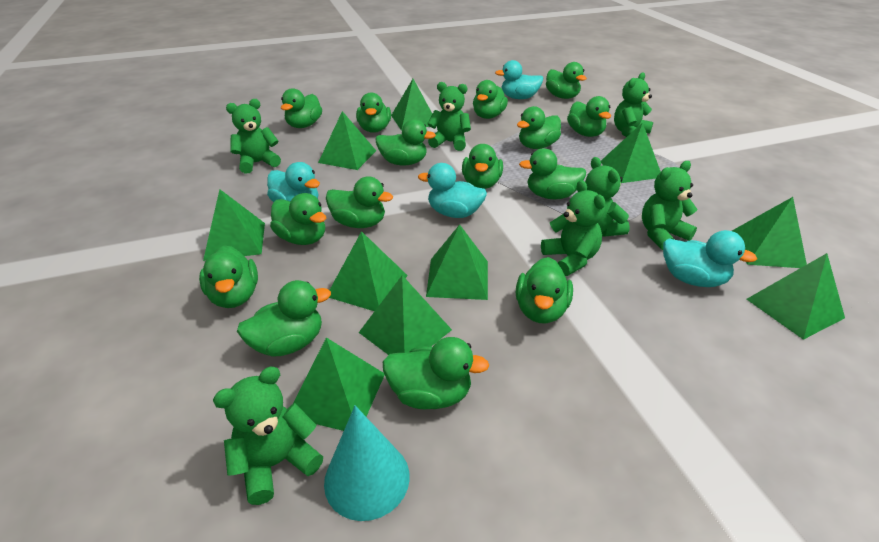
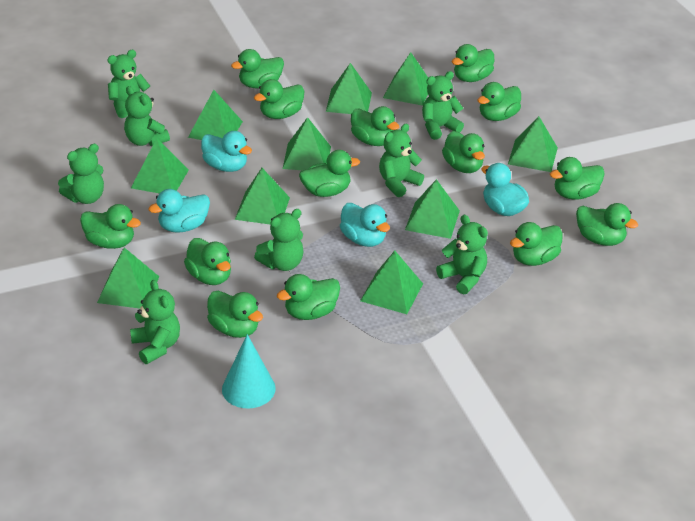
green duck: [199,245,258,308] [237,280,331,357] [270,193,326,245] [281,88,322,128] [326,176,393,228] [356,92,391,133] [376,119,436,165] [383,337,489,409] [462,144,503,189] [473,80,508,119] [516,257,573,323] [517,106,561,149] [519,148,586,199] [546,62,587,99] [567,96,611,137] = 15 -> [80,204,141,249] [184,238,231,285] [207,291,263,338] [231,49,284,89] [254,79,304,119] [277,274,340,320] [299,150,360,197] [351,106,399,146] [442,131,485,173] [452,44,494,82] [477,82,521,121] [510,222,563,266] [550,157,605,199] [576,203,638,246] = 14
green teddy bear: [213,367,323,505] [226,99,281,174] [427,82,471,151] [541,180,605,276] [585,157,630,237] [614,73,653,137] [642,161,697,250] = 7 -> [58,144,104,204] [107,50,150,118] [124,86,170,146] [130,280,180,364] [254,209,304,271] [379,124,424,197] [422,71,464,140] [436,215,488,295] = 8

